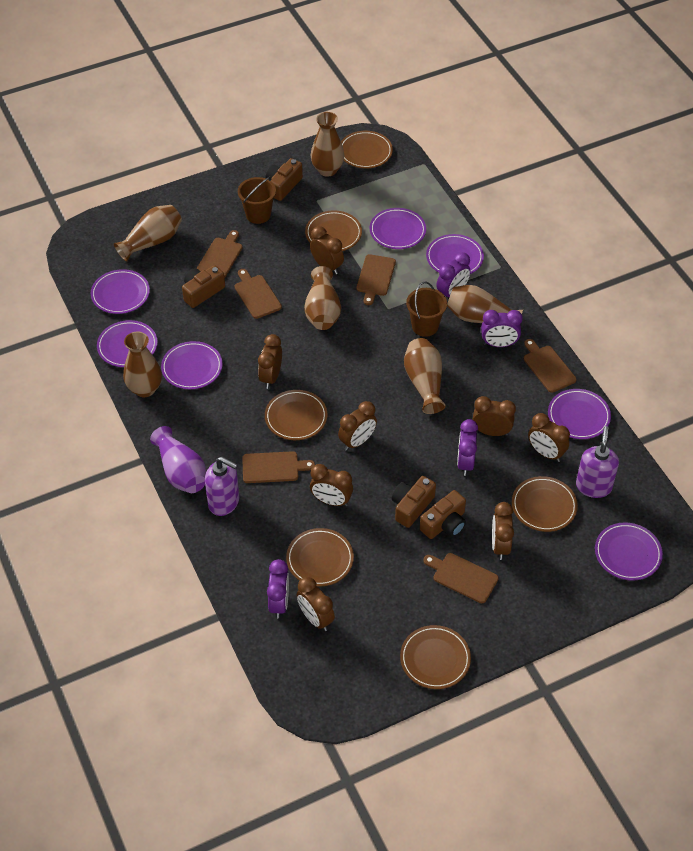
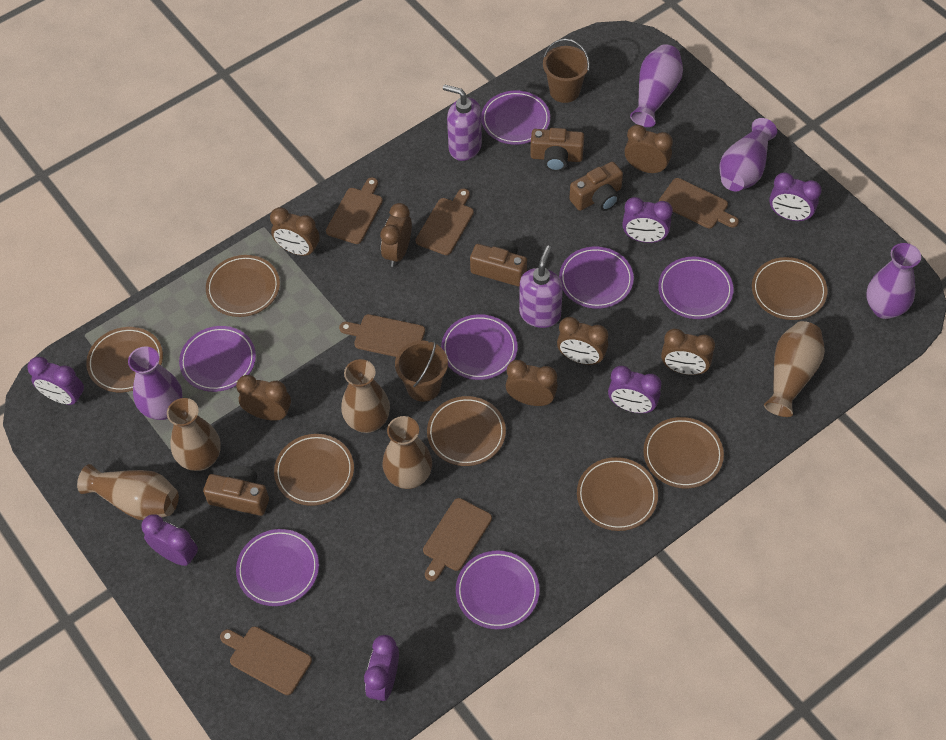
brown clock: [258,334,282,389] [297,577,335,631] [310,226,344,275] [310,464,353,506] [338,401,377,451] [472,396,516,436] [492,502,514,560] [528,413,570,462] = 8 -> [236,375,291,421] [270,207,320,256] [380,203,412,267] [506,360,558,406] [557,317,608,365] [625,125,673,174] [661,329,715,375] = 7
brown plate: [265,390,327,440] [286,528,354,586] [305,210,362,251] [341,131,393,168] [400,625,471,689] [512,476,578,532] = 6 -> [86,327,163,392] [206,255,280,317] [274,434,354,506] [427,396,506,466] [577,457,658,531] [643,417,724,488] [752,257,828,320] = 7
brown vase: [114,205,182,261] [123,331,162,397] [304,266,341,330] [311,112,344,177] [404,338,446,414] [447,285,523,323] = 6 -> [77,464,179,520] [167,398,221,471] [341,359,390,433] [383,416,432,489] [764,321,825,417] = 5
purple clock: [267,559,289,619] [436,252,471,297] [457,419,478,476] [481,310,523,347] = 4 -> [27,357,84,405] [141,514,198,566] [364,635,399,703] [608,366,662,413] [622,197,673,243] [769,172,822,222] = 6
purple vase: [150,426,206,493] = 1 -> [128,346,182,420] [630,44,683,127] [720,118,777,191] [866,243,921,319] = 4

